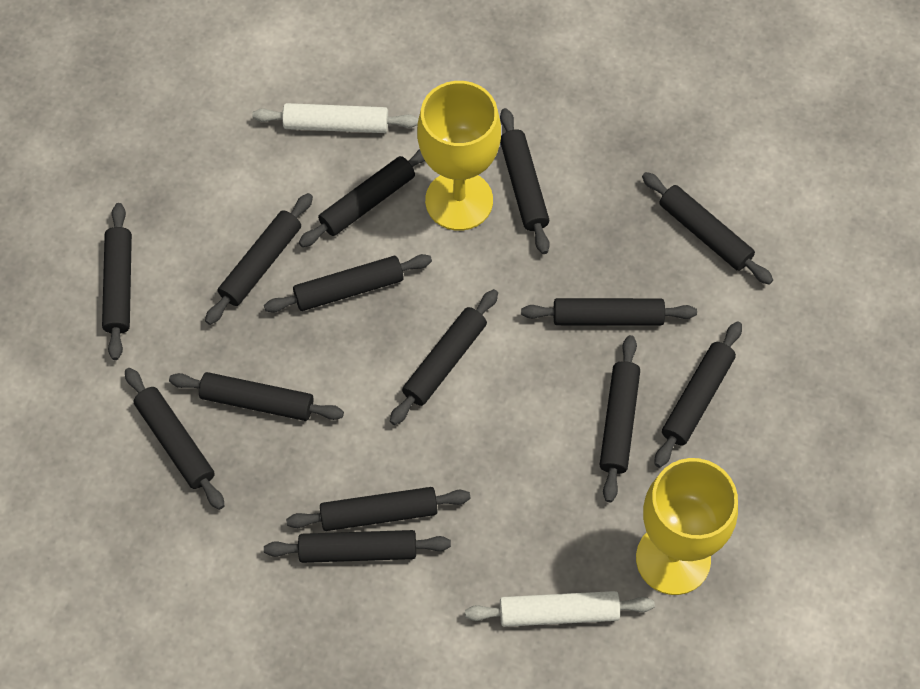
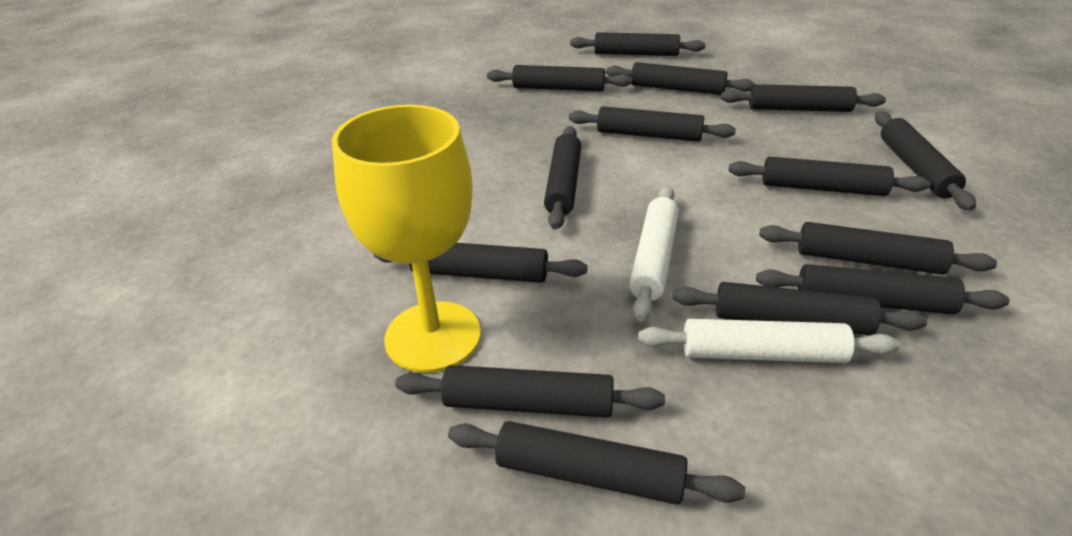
yellow goblet: [417,81,501,231] [636,458,738,595] = 2 -> [332,105,481,373] = 1

